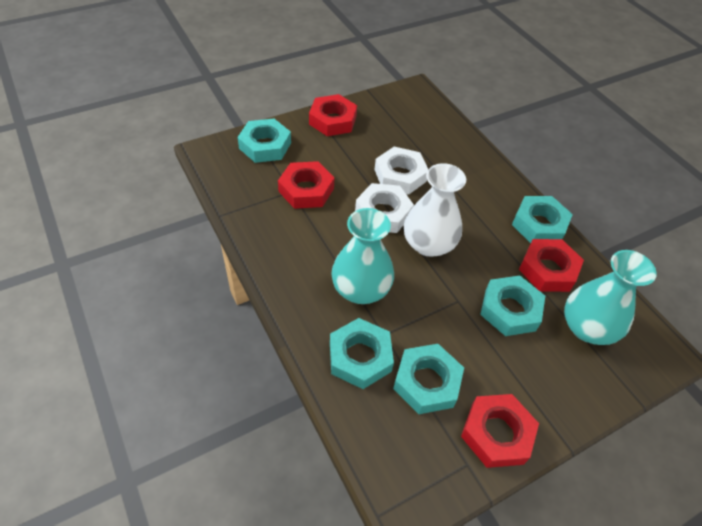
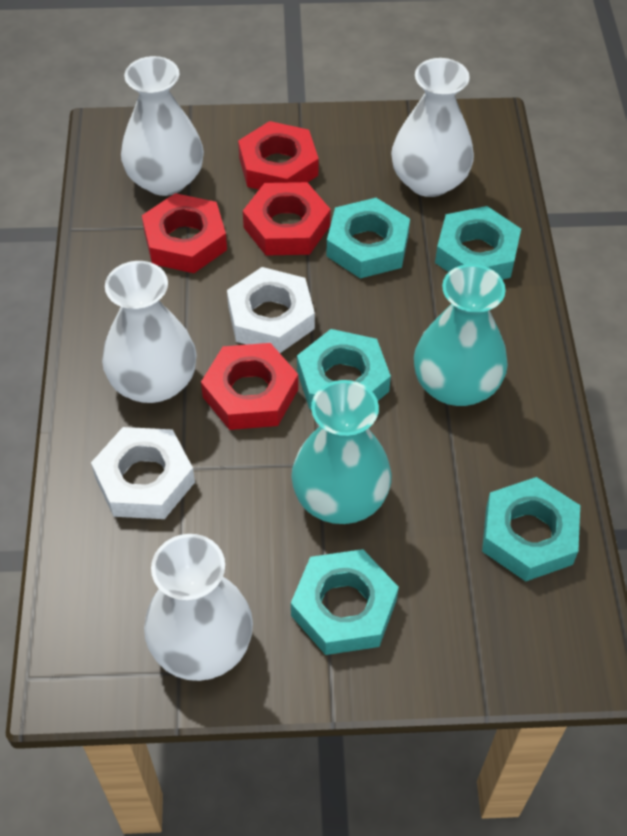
white vase: [404,163,466,257] = 1 -> [102,261,197,403] [121,56,204,196] [144,534,253,681] [391,58,474,197] = 4

